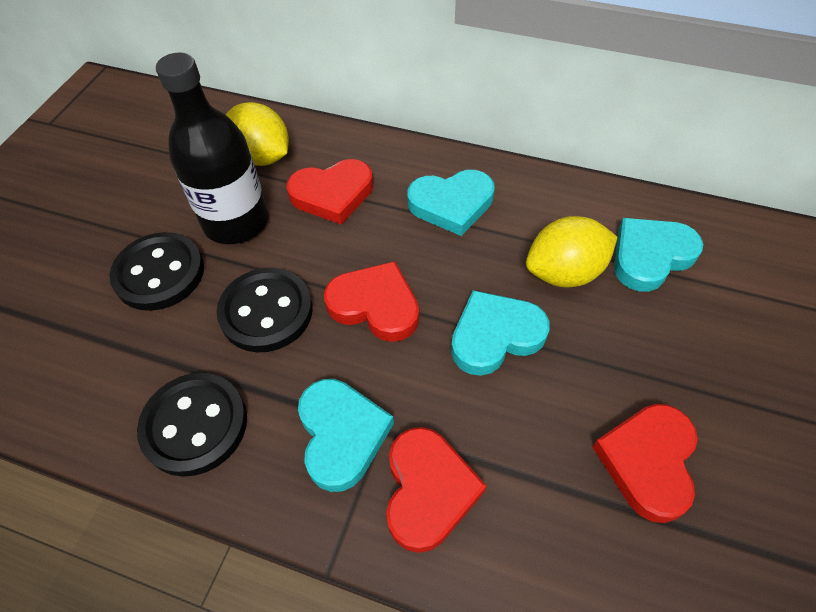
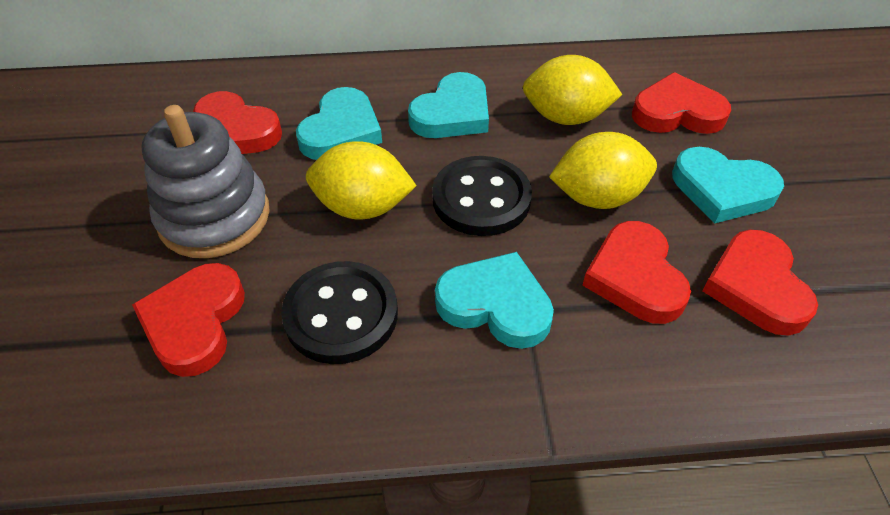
black bottle: [156,53,269,244] = 1 -> none = 0
black button: [109,232,204,311] [137,373,247,477] [217,268,313,352] = 3 -> [281,261,398,364] [432,156,532,236] = 2
grey stacking toy: none = 0 -> [141,105,270,258] = 1
red heart: [287,159,373,224] [324,261,419,342] [386,427,487,553] [593,404,698,523] = 4 -> [132,263,245,377] [193,91,282,154] [582,221,691,324] [632,72,731,134] [703,230,818,336] = 5
yellow lemon: [226,102,289,166] [526,216,617,287] = 2 -> [306,141,417,220] [522,55,623,125] [549,132,657,209] = 3

